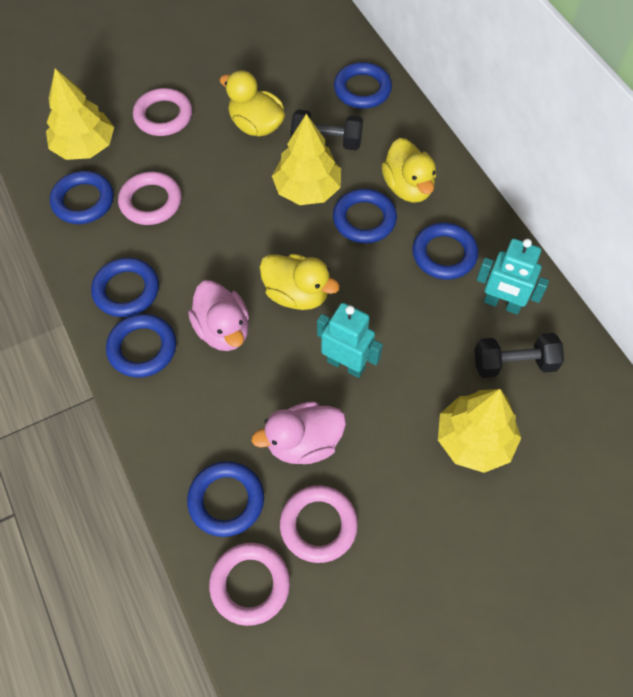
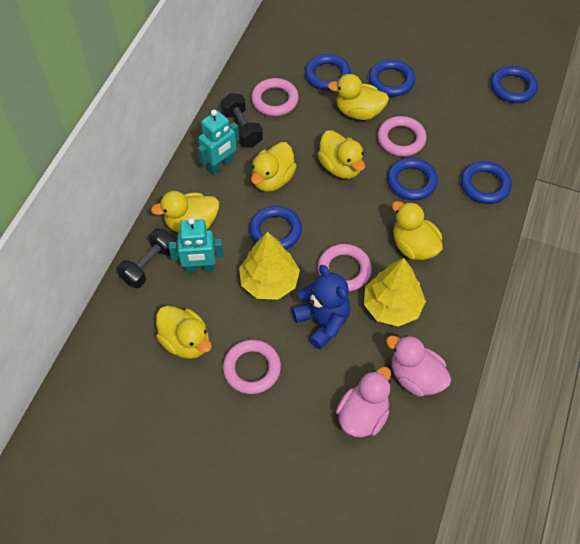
blue ring: [50,171,114,224] [91,258,159,317] [106,314,176,378] [187,461,264,537] [333,189,397,243] [334,62,392,109] [412,223,478,280] = 7 -> [249,206,302,250] [305,54,351,91] [369,59,415,97] [387,158,438,201] [461,161,512,204] [491,66,538,103] = 6
blue teddy bear: none = 0 -> [292,265,351,349] = 1
yellow duck: [220,70,285,137] [259,254,340,310] [382,138,436,203] = 3 -> [151,191,219,233] [156,306,212,359] [251,142,297,192] [318,130,365,179] [328,74,389,120] [392,201,443,260] = 6
yellow tree: [46,68,114,160] [272,114,341,205] [438,389,521,473] = 3 -> [239,232,300,300] [364,258,426,327] = 2

